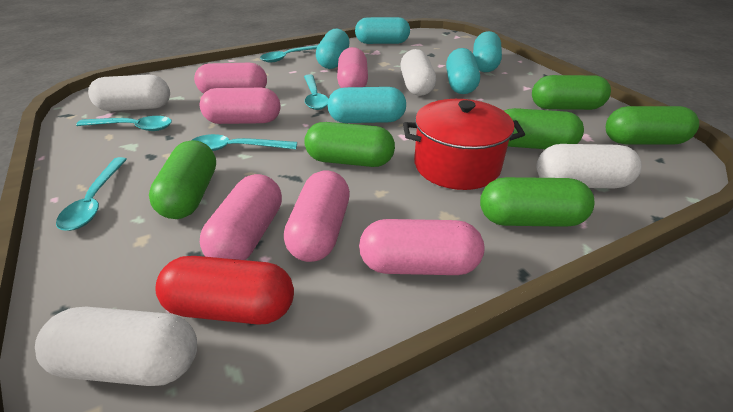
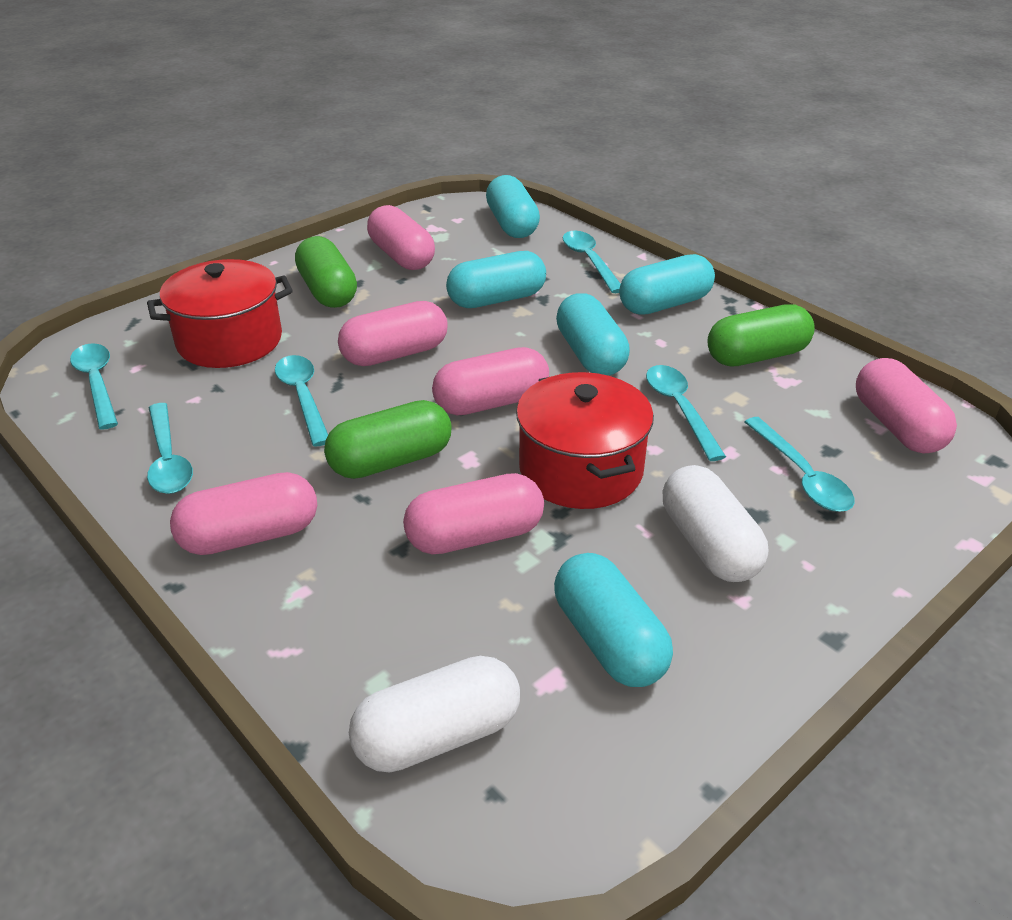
green capsule: [149,140,216,219] [304,122,395,167] [480,177,594,227] [504,108,584,149] [532,75,611,110] [606,106,699,145] = 6 -> [295,236,357,308] [324,400,452,479] [707,304,815,367] = 3
red capsule: [155,256,294,325] = 1 -> none = 0
red pot: [403,99,525,190] = 1 -> [147,259,293,368] [516,372,654,509] = 2
turquoise spoon: [56,157,127,231] [76,116,172,131] [191,134,297,151] [260,45,318,62] [304,74,328,110] = 5 -> [70,343,118,430] [147,403,193,494] [275,355,328,447] [563,231,621,293] [646,365,726,461] [744,417,855,512] = 6
white capsule: [35,307,197,386] [88,75,170,111] [400,49,436,96] [536,144,642,189] = 4 -> [349,656,520,773] [663,465,768,582] = 2

